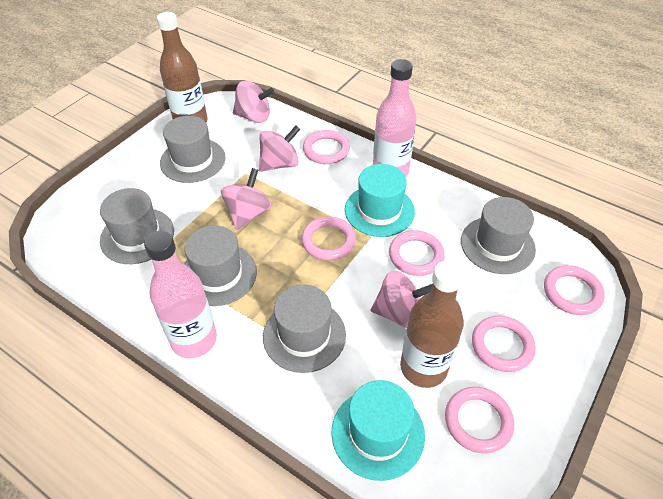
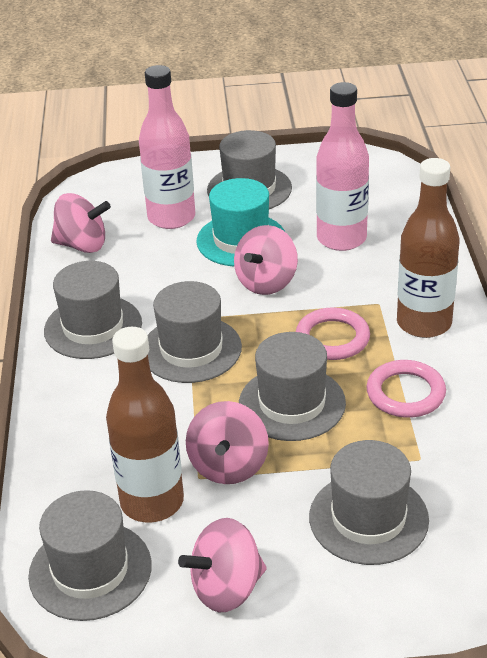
grey hat: [100,188,174,264] [160,116,225,183] [184,225,257,306] [263,285,346,373] [461,197,536,274] = 5 -> [28,490,152,621] [44,261,142,359] [148,281,242,383] [207,130,292,209] [239,332,346,441] [309,440,429,565] = 6
pink ring: [301,217,356,260] [303,130,350,164] [389,230,445,276] [445,387,514,453] [472,316,536,372] [544,265,605,315] = 6 -> [296,307,370,360] [366,360,446,418] = 2
turquoise hat: [331,380,425,481] [345,164,415,237] = 2 -> [196,178,285,266] = 1

